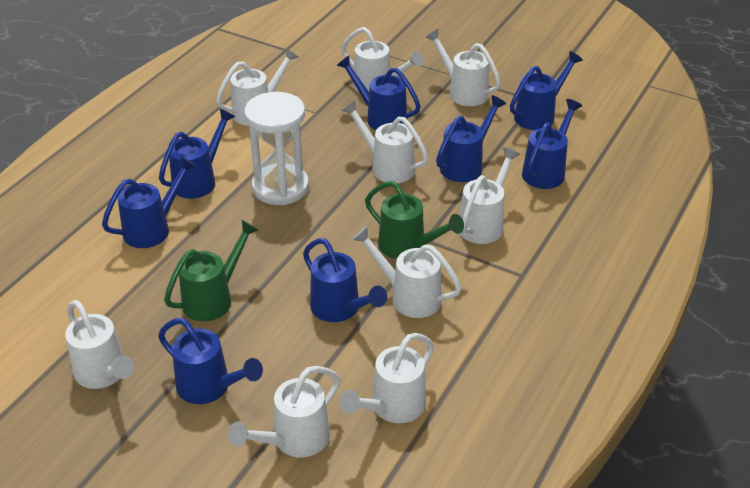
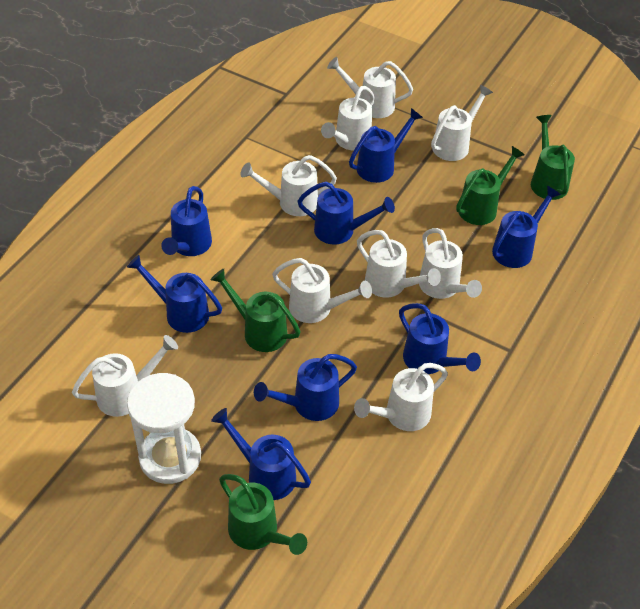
green watering can: [164,220,259,321] [365,181,464,259] = 2 -> [211,268,301,352] [219,474,307,555] [456,146,525,225] [531,115,575,200] = 4

